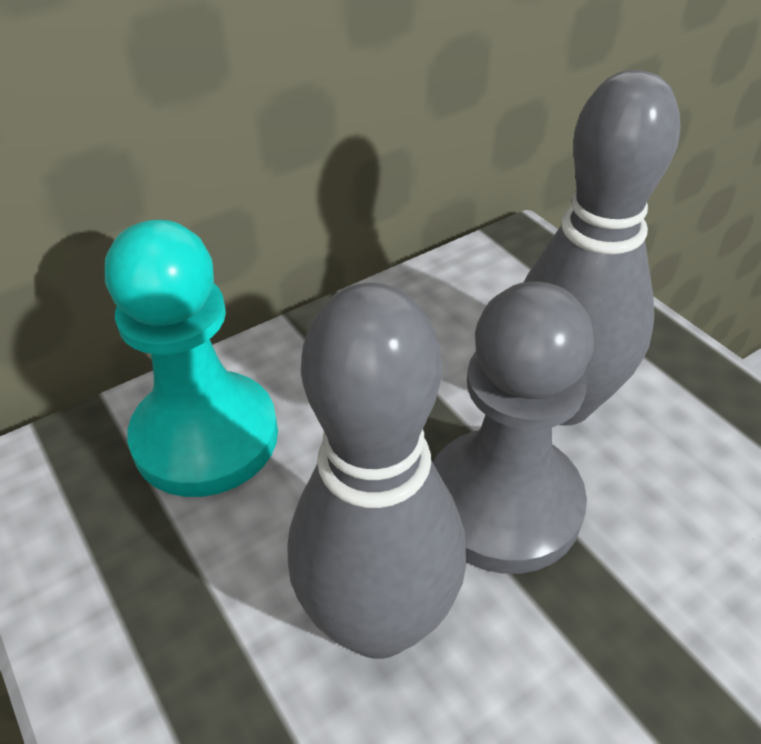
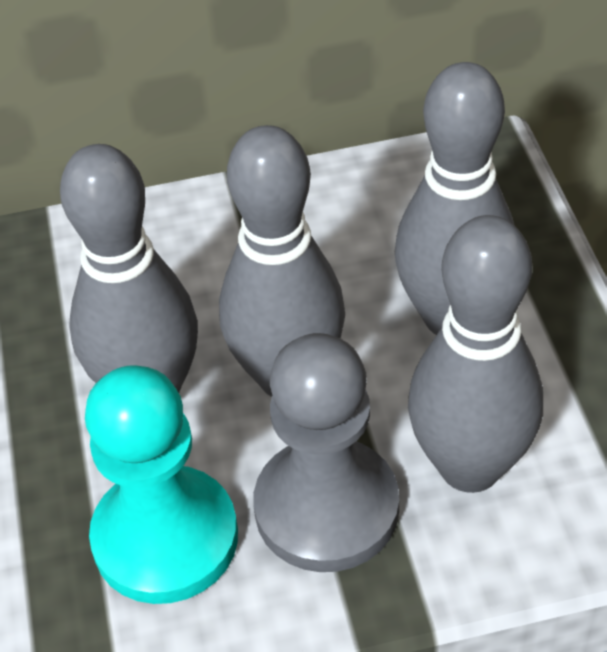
grey bowling pin: [287,283,466,659] [524,70,680,426] = 2 -> [60,144,198,393] [219,125,345,397] [395,62,515,335] [408,215,543,493] = 4

